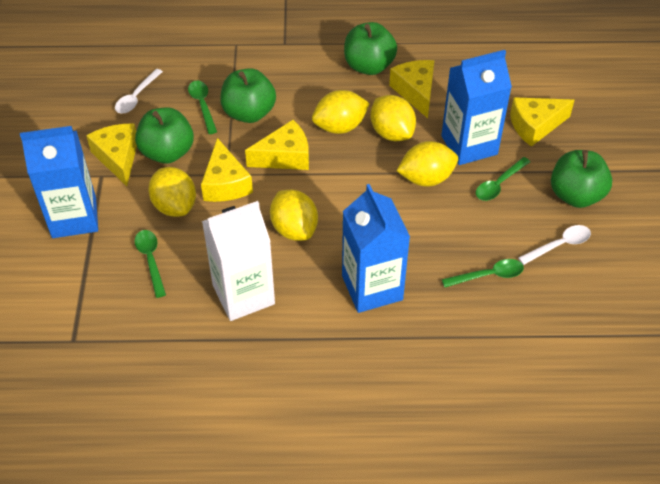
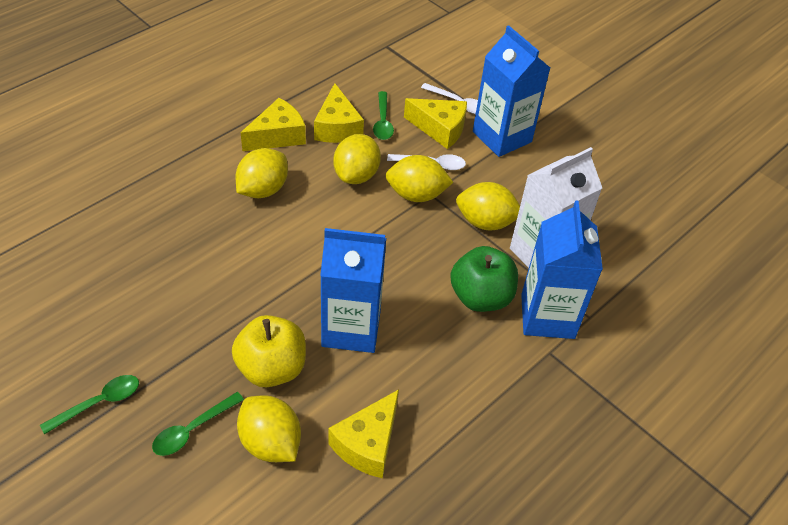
green apple: [135,107,194,164] [220,68,276,123] [344,22,397,75] [551,150,612,208] = 4 -> [450,246,518,312] = 1
green spoon: [135,230,166,298] [188,81,217,134] [442,259,524,288] [476,157,530,201] = 4 -> [40,375,139,435] [152,392,244,456] [373,91,394,140] = 3
yellow apple: none = 0 -> [232,315,306,387] = 1
yellow cheese: [86,124,137,186] [201,138,253,202] [245,120,309,170] [389,60,435,118] [510,97,575,147] = 5 -> [241,98,306,151] [314,83,364,143] [328,389,399,478] [404,98,467,149] = 4

